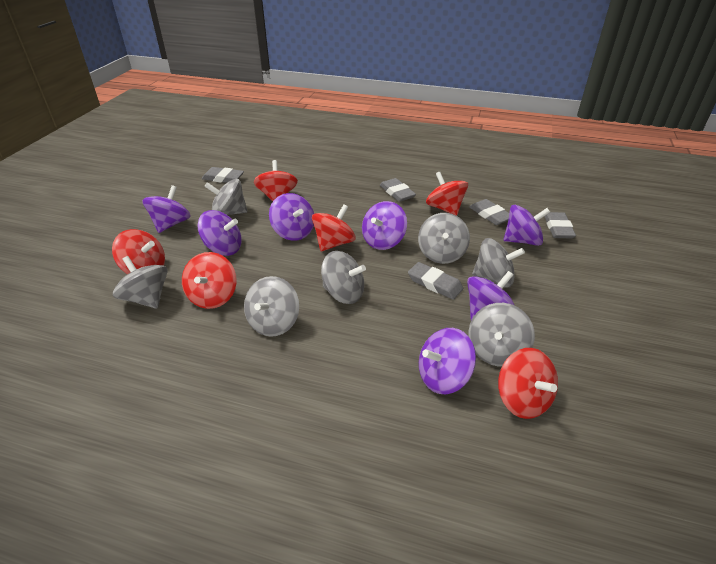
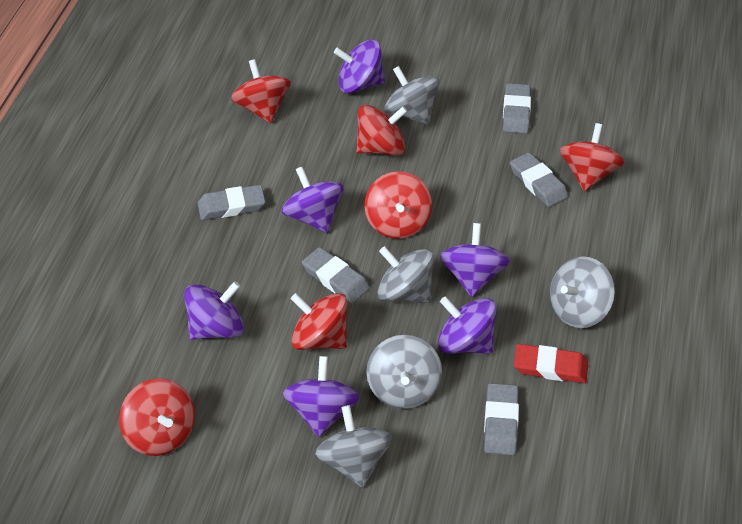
grey spinning top: [113,256,167,309] [204,179,247,215] [244,276,299,337] [321,251,366,304] [418,213,470,264] [468,303,535,367] [472,238,525,287] = 7 -> [315,405,393,488] [366,335,442,409] [377,246,434,303] [384,66,439,125] [550,256,615,328] = 5
purple spinning top: [142,185,191,233] [198,210,242,256] [269,193,314,241] [362,201,407,250] [419,328,476,394] [467,271,515,321] [504,205,550,246] = 7 -> [184,281,244,340] [282,167,343,233] [283,356,360,437] [334,40,385,94] [438,296,497,354] [440,223,510,297] = 6
red eraser: none = 0 -> [514,344,588,383] = 1

